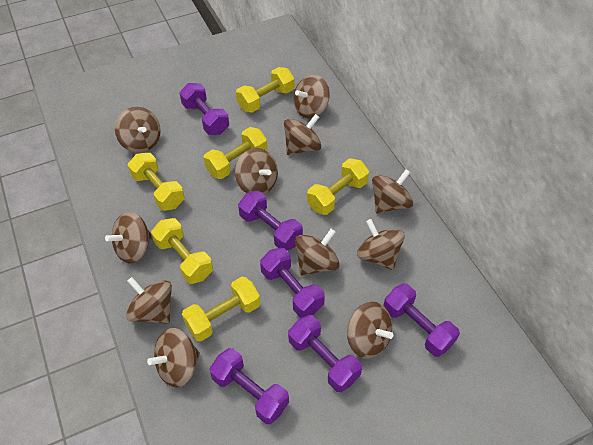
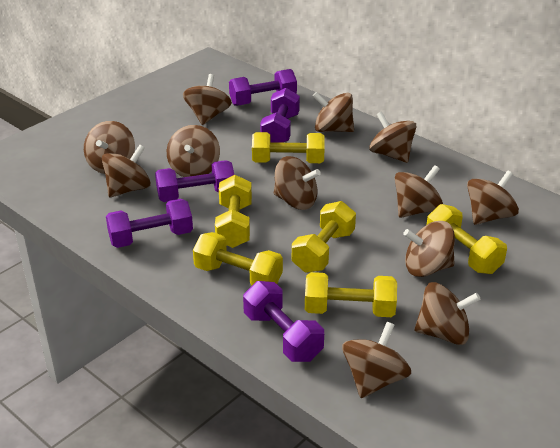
brown spinning top: [105,212,152,263] [115,107,161,153] [126,277,172,324] [147,328,200,387] [235,148,278,194] [284,114,321,155] [294,75,330,119] [295,229,340,276] [347,302,393,359] [357,219,405,270] [372,169,413,214] = 11 -> [84,121,135,174] [102,145,151,197] [167,125,220,177] [183,74,232,125] [274,156,321,210] [313,92,354,132] [342,322,411,398] [369,111,417,163] [395,165,443,218] [403,221,455,277] [414,282,480,345] [467,171,519,225] = 12
purple dumbbell: [180,83,229,135] [209,348,289,424] [238,191,303,250] [260,248,325,318] [288,315,362,392] [383,283,460,357] = 6 -> [106,198,193,248] [155,160,235,202] [229,69,297,106] [243,281,324,362] [260,88,300,143] = 5

